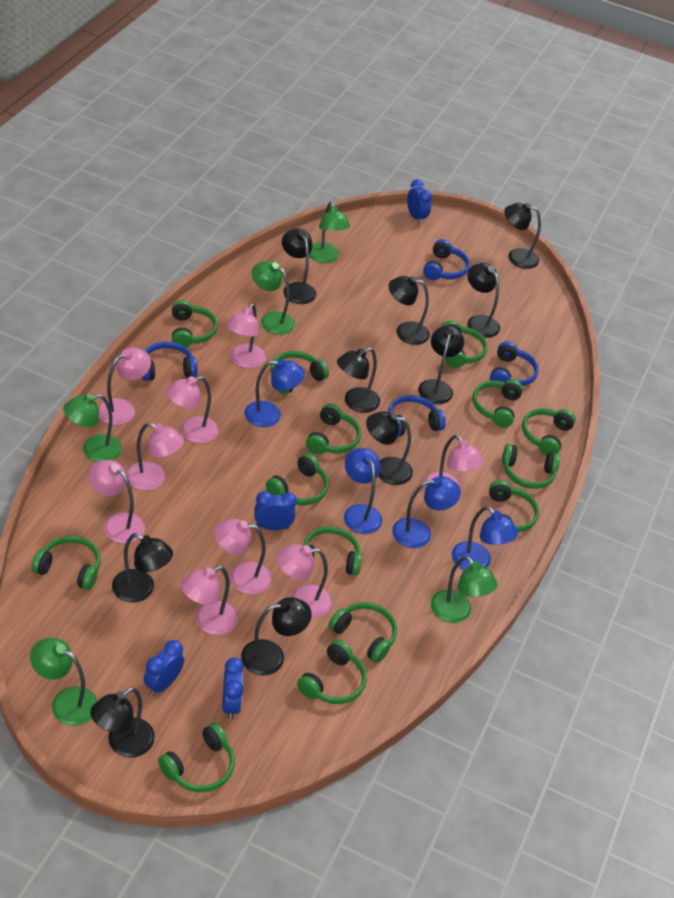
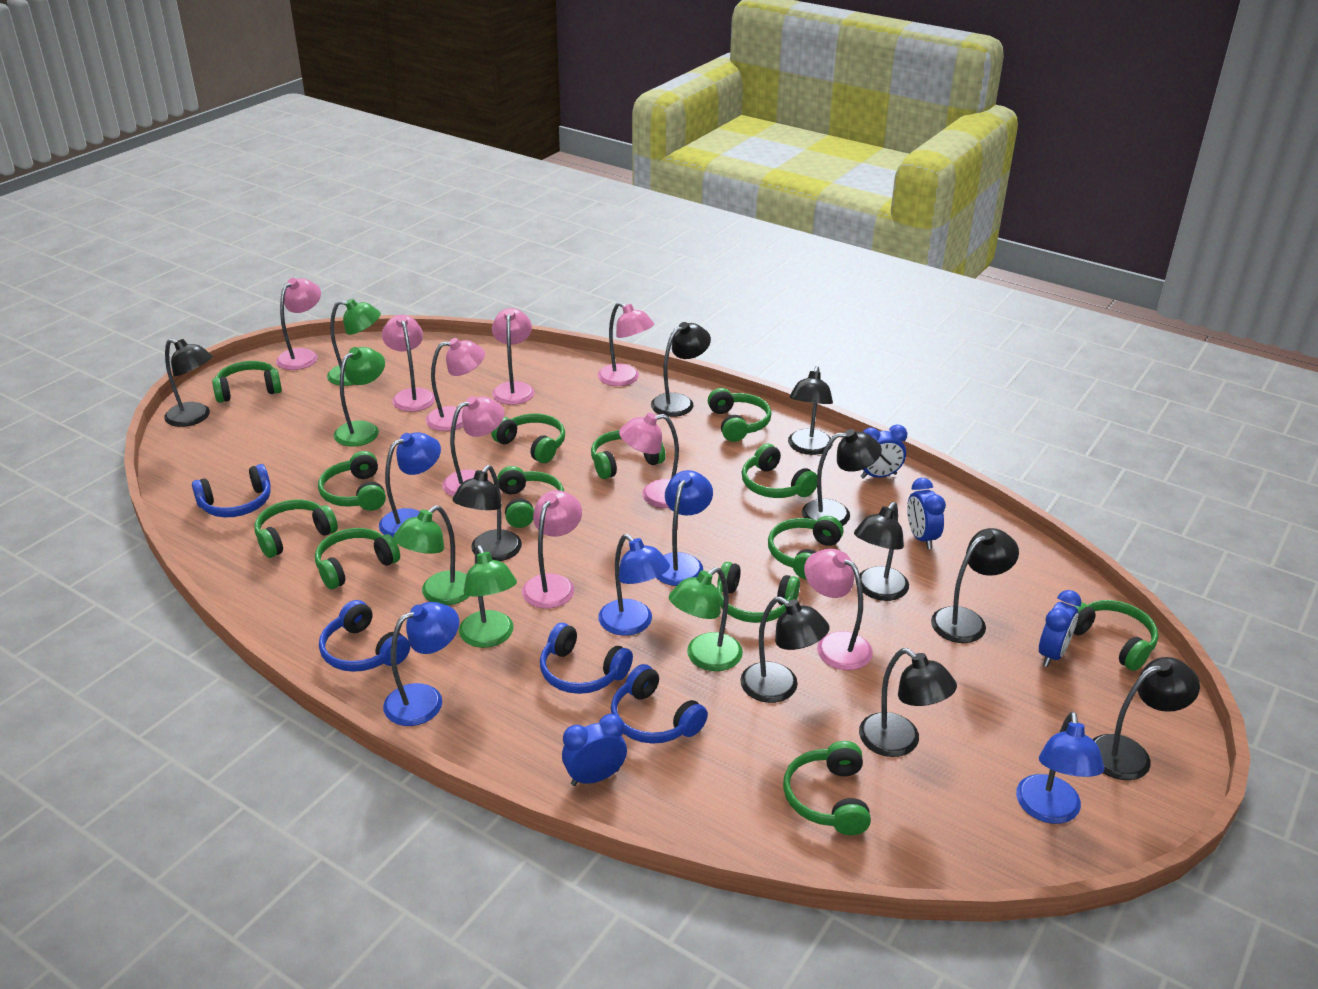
blue lamp: [244,359,305,427] [344,448,382,534] [392,476,461,548] [452,506,518,570] = 4 -> [379,432,441,537] [383,602,459,726] [598,534,670,636] [656,470,713,586] [1016,711,1105,824] = 5
green headphones: [31,536,101,590] [158,723,235,792] [172,300,218,348] [266,453,329,505] [270,351,329,395] [297,640,367,704] [303,526,362,575] [306,404,361,454] [328,602,397,663] [441,320,487,368] [472,379,523,428] [489,480,539,532] [502,444,560,489] [522,408,576,456] = 14 -> [212,361,282,403] [254,500,338,558] [315,528,400,589] [318,451,386,511] [491,414,565,463] [497,466,564,528] [591,430,666,479] [708,388,772,442] [717,562,800,623] [742,444,817,498] [768,516,843,580] [783,741,871,835] [1073,600,1159,671] = 13

